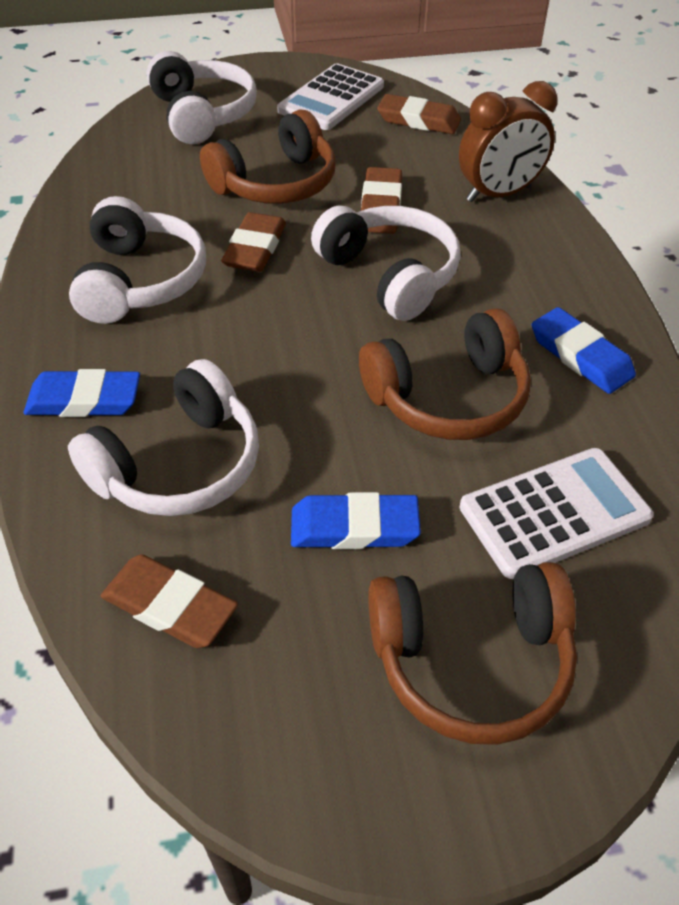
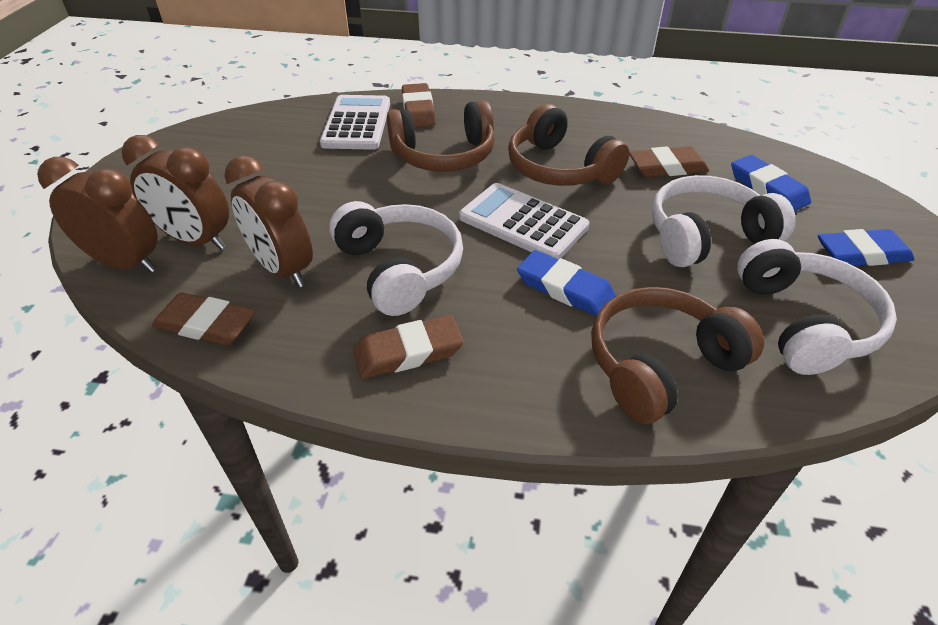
brown clock: [459,81,558,202] = 1 -> [37,157,158,273] [121,135,229,250] [224,155,313,288] = 3
white headphones: [68,359,259,516] [69,196,206,324] [146,51,257,144] [311,206,461,321] = 4 -> [329,201,463,316] [651,175,796,267] [737,239,897,375] = 3

